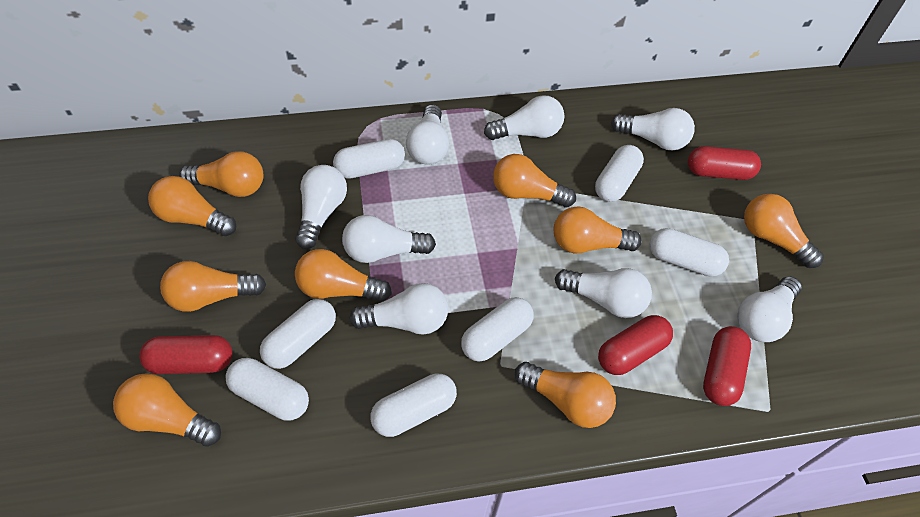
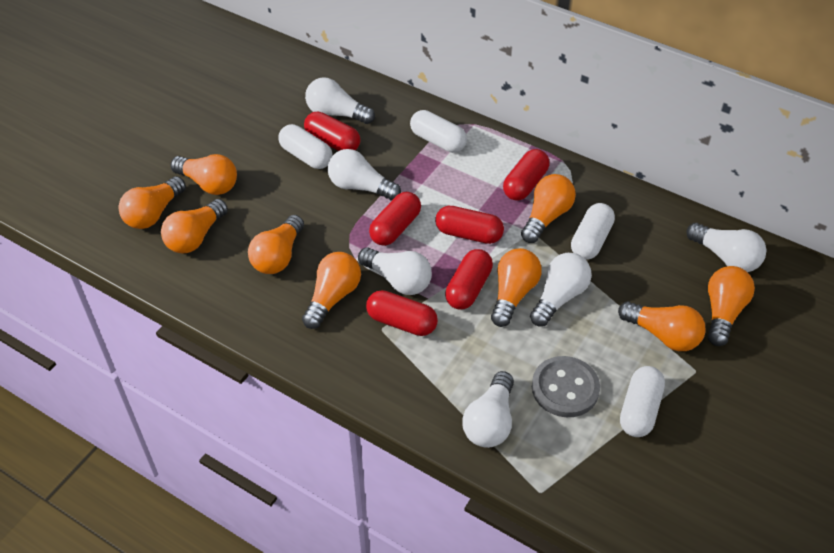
grey button: none = 0 -> [532,356,600,417] = 1
red capsule: [139,335,233,374] [598,315,673,375] [688,146,761,180] [703,326,751,406] = 4 -> [304,111,360,151] [366,290,438,336] [369,192,421,246] [435,206,504,244] [445,249,493,309] [503,149,549,201] = 6
white capsule: [225,358,309,421] [260,299,336,369] [333,139,405,179] [370,374,457,437] [461,297,534,362] [595,145,644,202] [650,228,729,277] = 7 -> [279,124,333,169] [410,110,467,153] [571,203,615,260] [620,366,665,437] = 4
white light bulb: [295,165,347,249] [342,215,436,263] [350,283,448,335] [406,104,449,164] [484,95,565,140] [555,268,652,318] [611,108,695,150] [737,276,802,342] = 8 -> [305,77,375,124] [328,149,401,201] [358,247,432,295] [462,371,514,448] [530,253,592,326] [686,223,766,272] = 6

